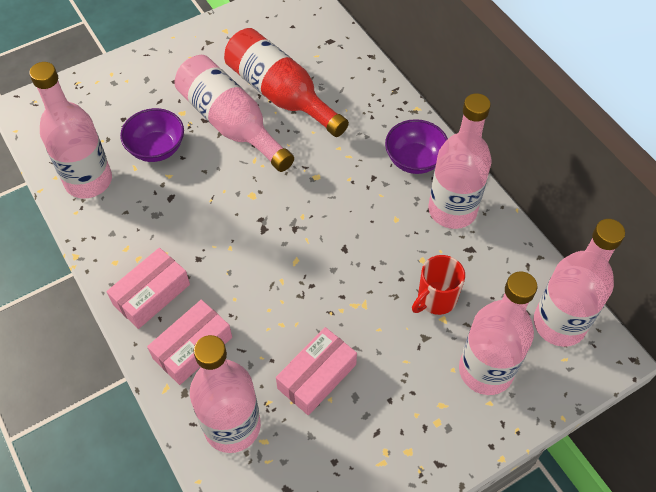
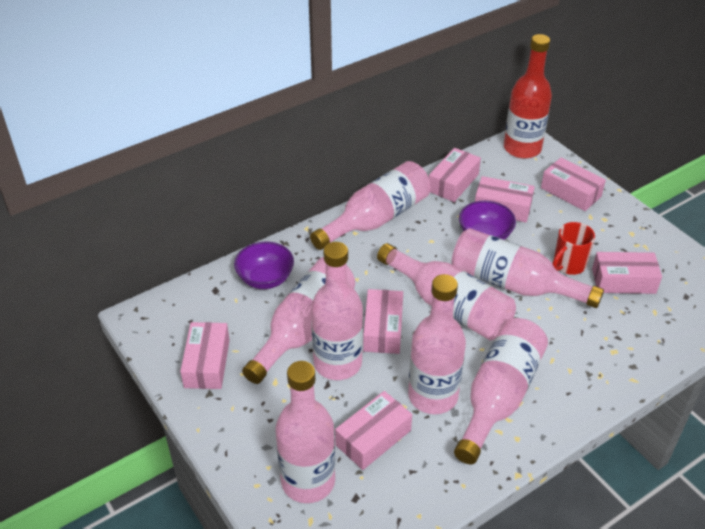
pink bottle: [29,62,112,199] [174,55,294,172] [190,335,261,453] [429,93,492,229] [459,271,537,395] [534,219,625,347] = 6 -> [242,257,355,384] [276,361,335,503] [310,161,430,250] [311,242,363,380] [377,243,516,340] [408,274,466,414] [451,228,604,308] [454,318,548,464] = 8
pink box: [106,248,190,329] [147,300,232,385] [276,327,357,415] = 3 -> [180,322,230,389] [335,391,412,470] [363,289,403,354] [429,148,481,202] [475,176,535,222] [541,158,606,211] [592,252,662,294] = 7

